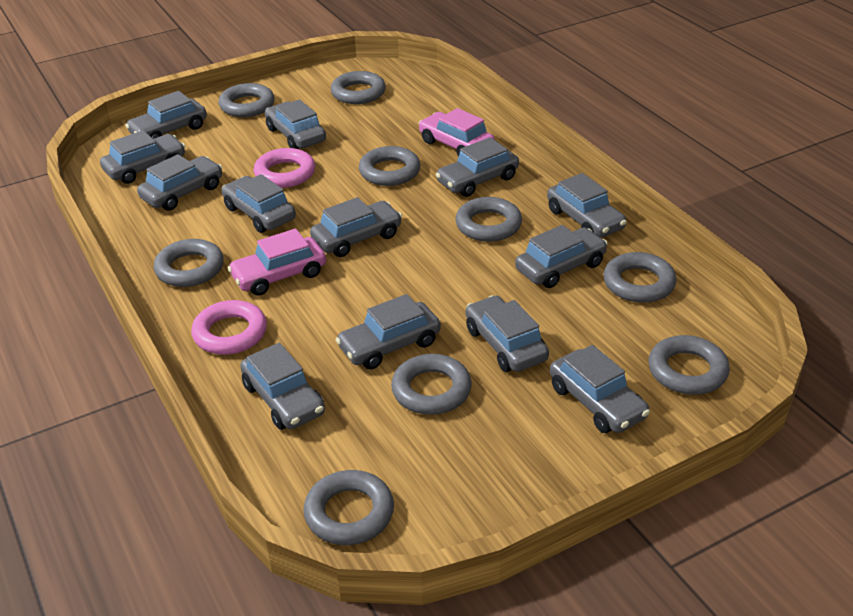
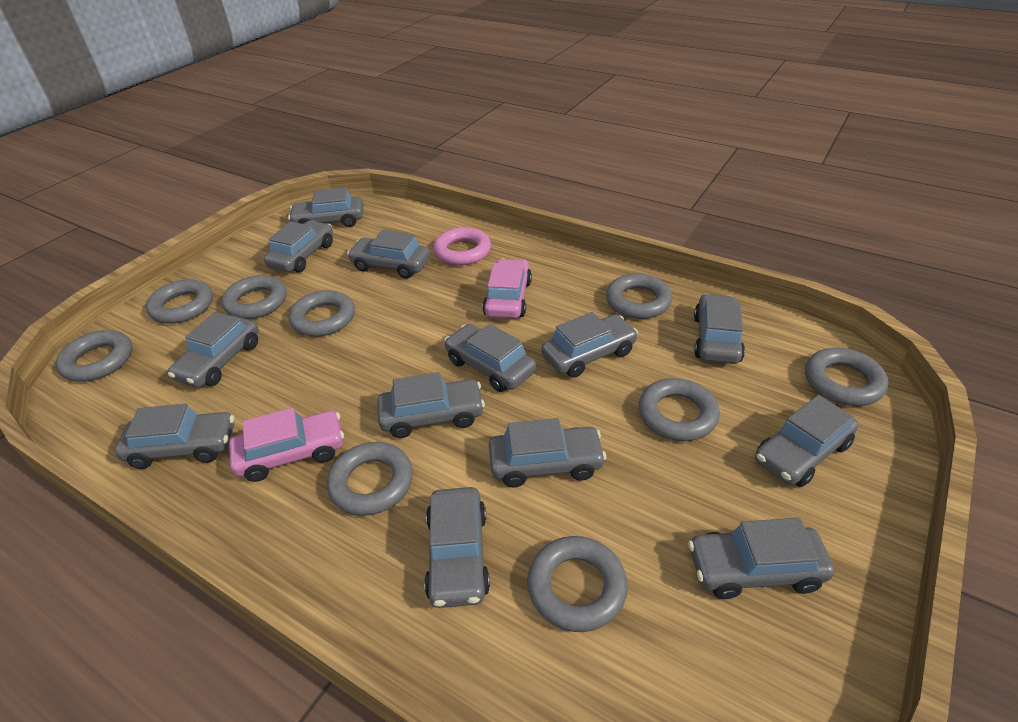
pink ring: [191,300,267,355] [254,148,315,188] = 2 -> [433,227,491,265] = 1

